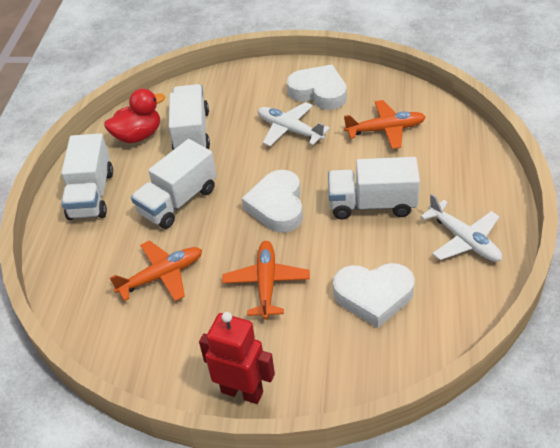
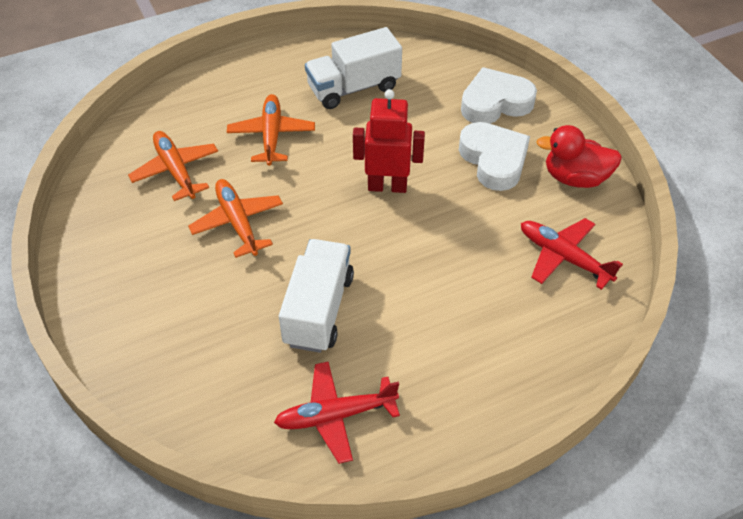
red plane: none = 0 -> [274,362,400,464] [521,218,623,290] = 2
white heart: [242,170,303,233] [287,65,347,110] [333,263,415,328] = 3 -> [459,122,530,191] [461,67,537,124] = 2
white plane: [258,102,330,146] [420,193,502,262] = 2 -> none = 0
white truck: [61,133,113,220] [131,139,217,229] [169,84,210,150] [328,157,420,219] = 4 -> [279,239,354,353] [305,27,402,109] = 2

